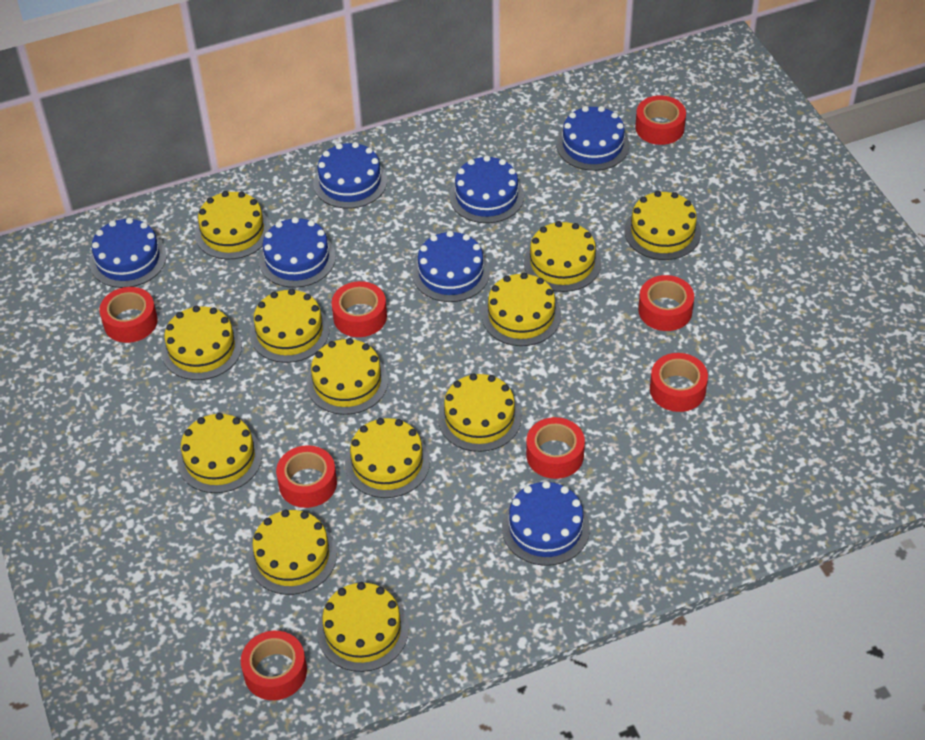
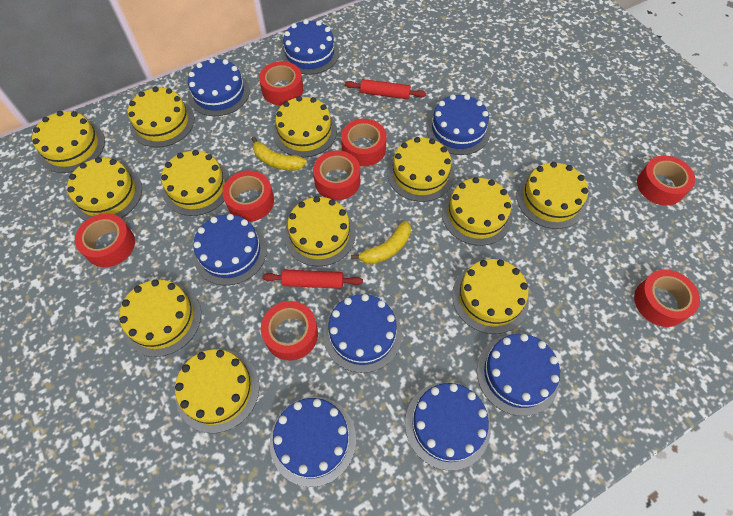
blue cake: [89,218,167,288] [259,217,336,288] [313,142,387,209] [412,231,490,302] [449,156,524,223] [502,481,590,566] [557,106,629,171] = 7 -> [188,58,250,116] [193,214,267,285] [270,397,356,487] [281,19,339,75] [323,294,402,373] [405,382,491,471] [426,94,490,155] [477,334,560,416] = 8
red rolling pin: none = 0 -> [262,270,363,289] [345,79,426,99] = 2
yellow banana: none = 0 -> [252,137,307,170] [351,221,411,264] = 2

